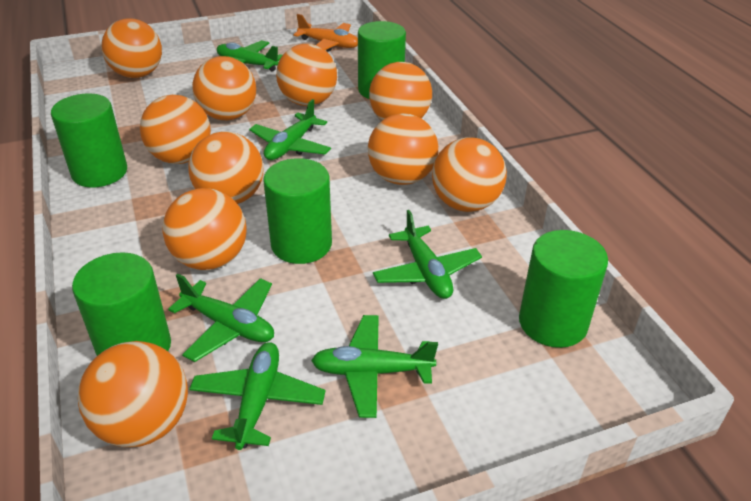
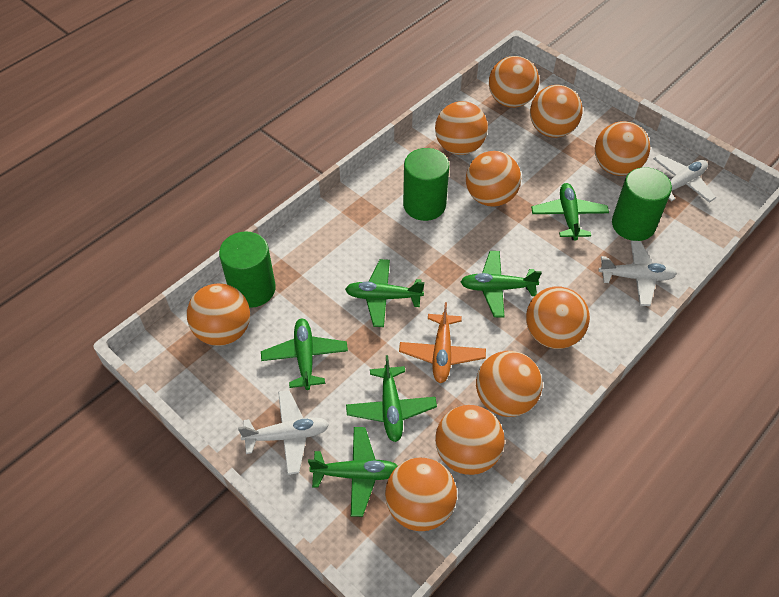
green cylinder: [51,93,127,188] [72,252,171,356] [263,158,332,264] [358,21,406,99] [519,230,608,348] = 5 -> [219,231,276,308] [403,148,449,221] [612,167,672,241] = 3
white plane: none = 0 -> [238,390,329,475] [599,241,677,306] [653,154,716,203] = 3

